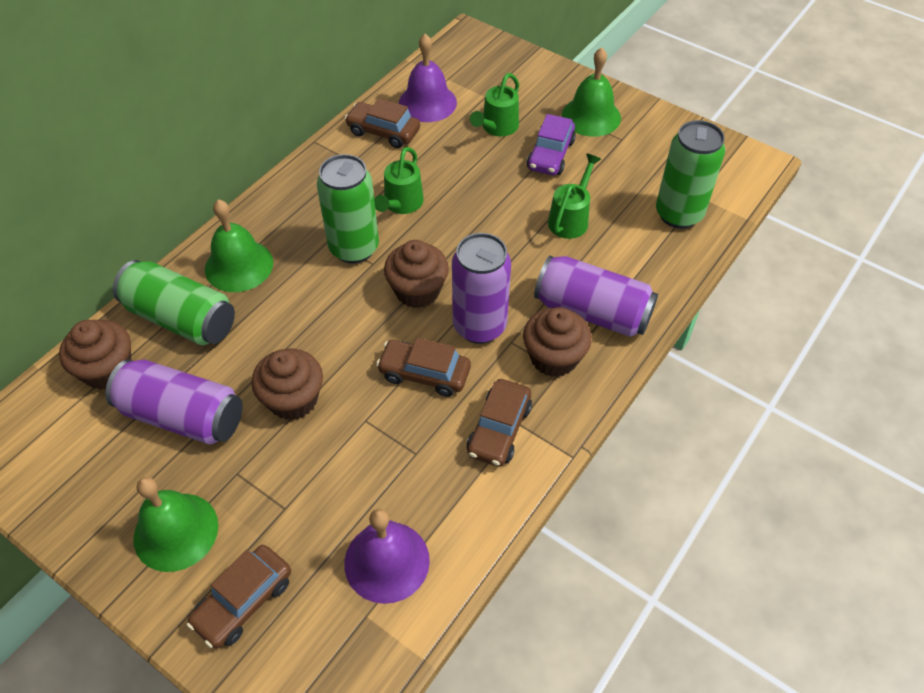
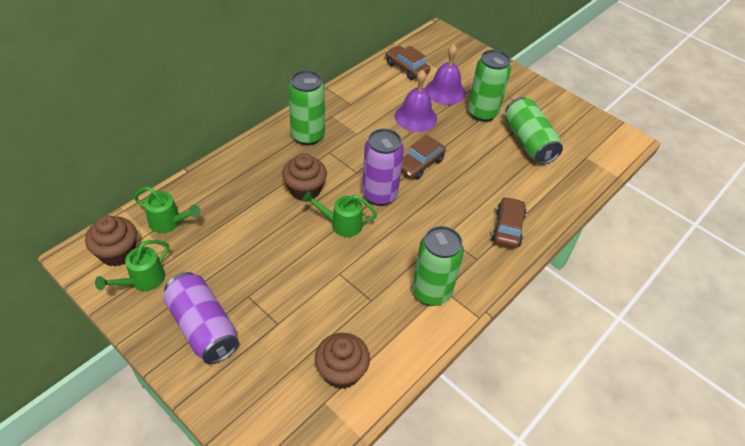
brown car: [187,545,291,649] [345,98,420,148] [376,338,471,397] [467,379,532,467] = 4 -> [385,45,430,80] [401,135,446,179] [492,196,527,248] = 3
brown cupcake: [59,320,131,390] [251,349,323,420] [384,240,449,308] [523,307,592,377] = 4 -> [85,215,137,267] [282,153,327,201] [315,333,370,389] = 3
green bell: [133,477,218,572] [205,199,273,292] [562,47,621,137] = 3 -> none = 0
green can: [113,260,235,345] [317,154,379,264] [656,120,725,229] = 3 -> [288,70,325,145] [412,226,464,306] [468,50,511,122] [505,97,563,164] = 4
purple can: [105,359,243,445] [452,233,511,344] [534,255,658,337] = 3 -> [163,272,239,364] [362,128,404,206] = 2
purple car: [527,114,576,175] = 1 -> none = 0

